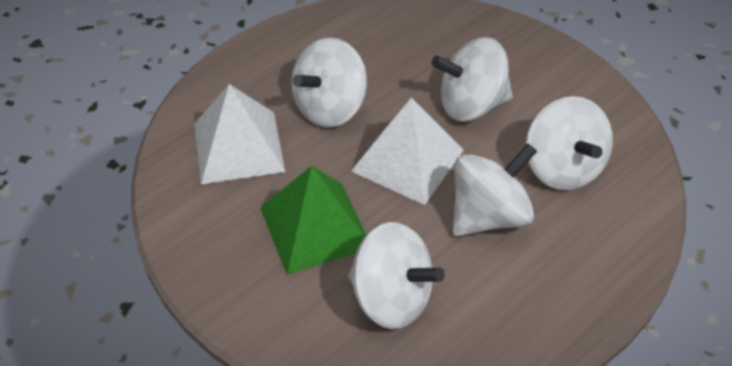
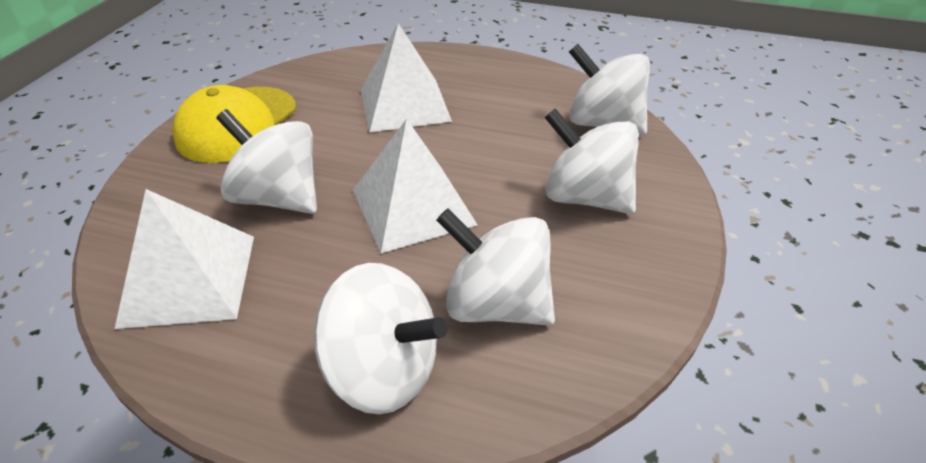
green pyramid: [260,166,366,275] = 1 -> none = 0
white pyramid: [194,84,285,184] [351,97,464,205] = 2 -> [115,189,254,329] [353,119,478,253] [360,23,452,132] = 3
yellow cap: none = 0 -> [172,85,296,163] = 1

